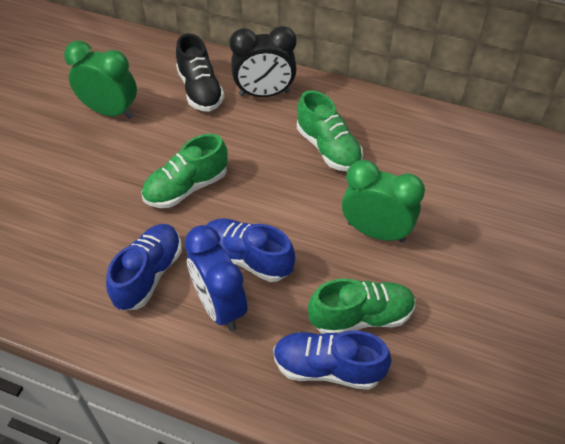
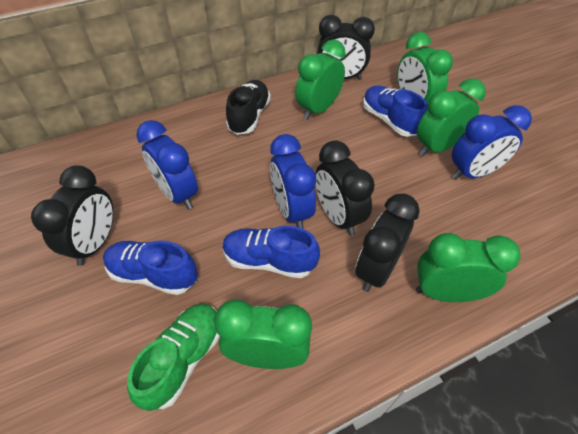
black clock: [229,26,297,97] = 1 -> [31,165,114,266] [315,140,375,236] [317,15,375,80] [355,193,419,292] = 4
blue clock: [185,225,247,331] = 1 -> [136,120,198,210] [270,134,316,228] [452,105,532,180] = 3
green clock: [64,41,137,119] [342,160,425,243] = 2 -> [214,299,312,369] [295,39,346,120] [398,32,453,105] [416,233,521,302] [417,79,486,156] = 5
green shoe: [142,134,228,208] [297,90,363,171] [308,278,416,334] = 3 -> [127,304,220,411] = 1

